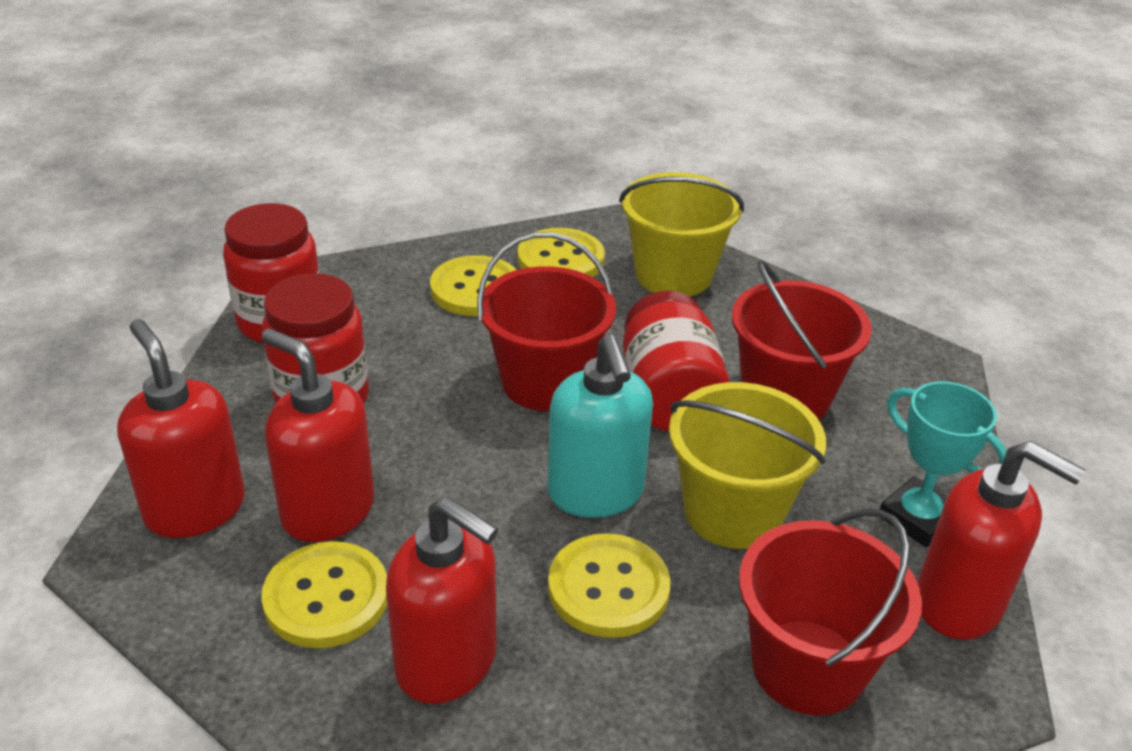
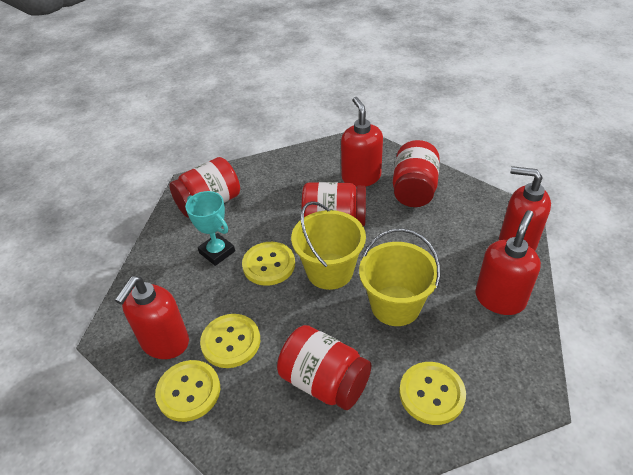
red bucket: [477,232,616,411] [732,260,872,420] [739,509,922,716] = 3 -> none = 0
red jar: [223,203,320,343] [262,273,369,404] [623,291,730,432] = 3 -> [169,157,240,218] [277,325,371,410] [302,182,366,226] [393,140,440,207] = 4
turquoise soap dispenser: [547,334,653,518] = 1 -> none = 0

